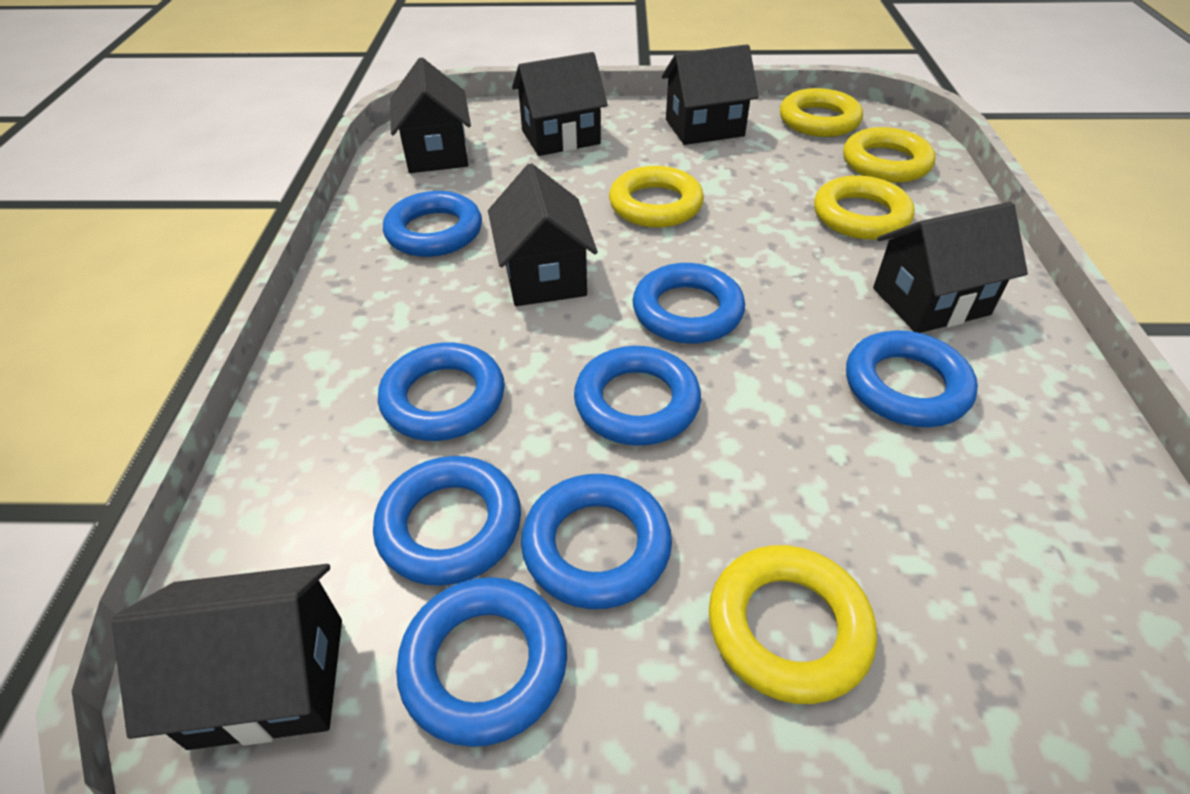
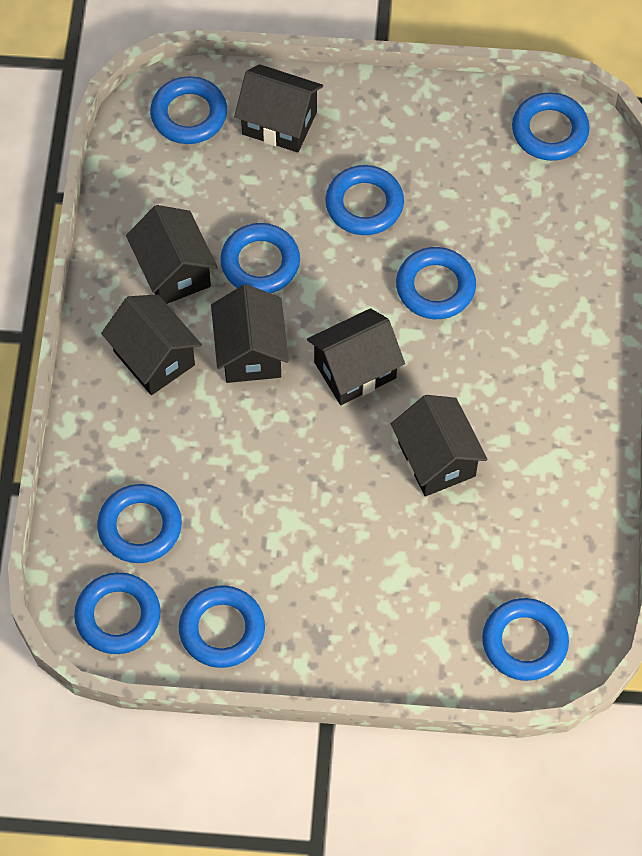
blue ring: [373,456,521,586] [378,342,505,441] [383,191,482,257] [396,577,567,747] [521,474,672,609] [574,346,701,446] [633,263,745,344] [846,330,978,427] = 8 -> [74,572,161,654] [97,484,182,563] [150,76,227,144] [179,585,265,668] [220,223,300,293] [325,165,404,235] [396,247,476,319] [482,598,569,681] [512,92,590,161] = 9
yellow ring: [609,166,704,228] [709,545,877,704] [780,88,863,137] [814,175,915,240] [843,127,936,183] = 5 -> none = 0

